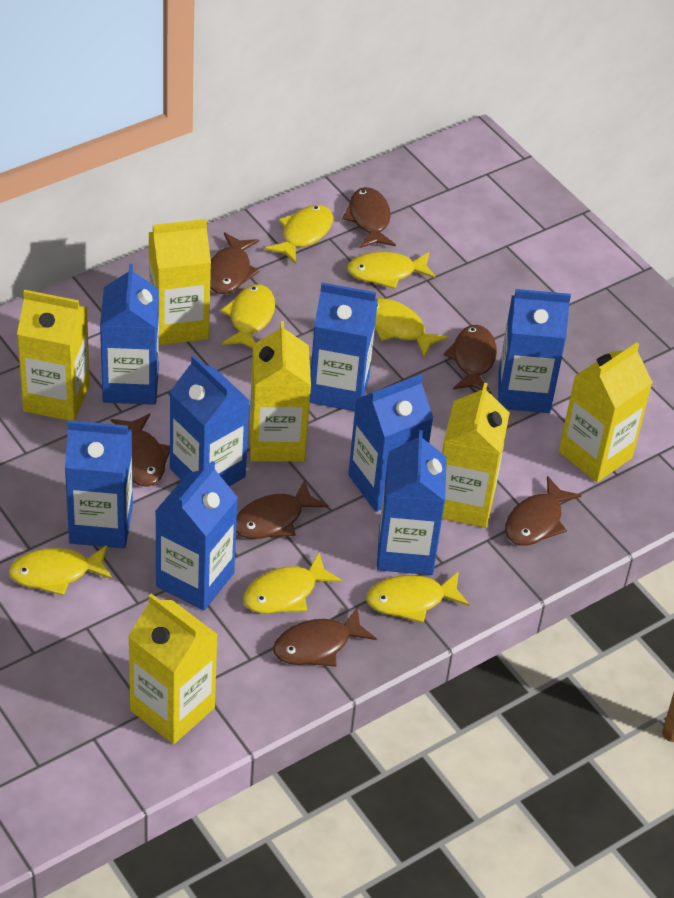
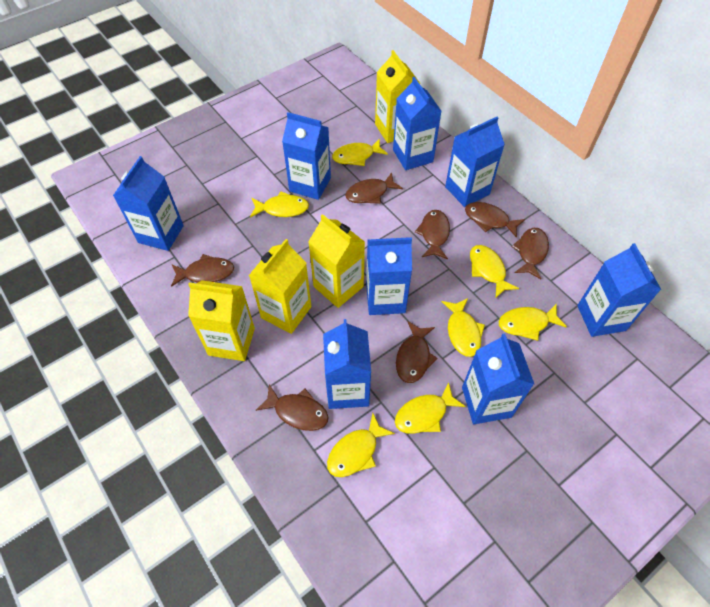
yellow carton: [17,290,90,421] [128,594,218,744] [148,219,211,345] [249,321,311,462] [442,383,510,528] [559,343,653,482] = 6 -> [188,280,255,361] [249,239,311,334] [308,214,365,308] [375,50,420,143] = 4

